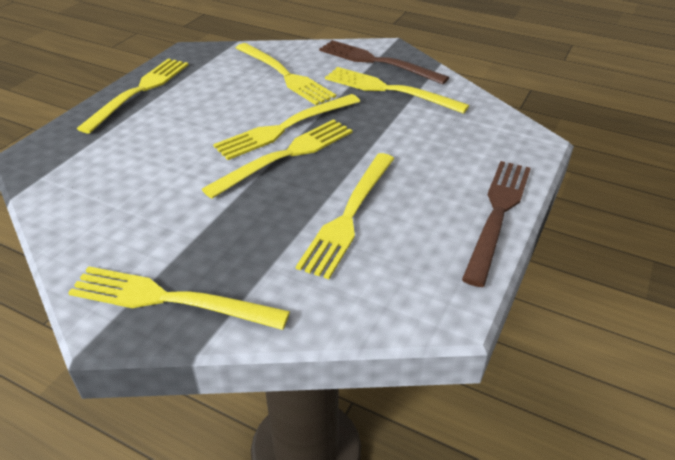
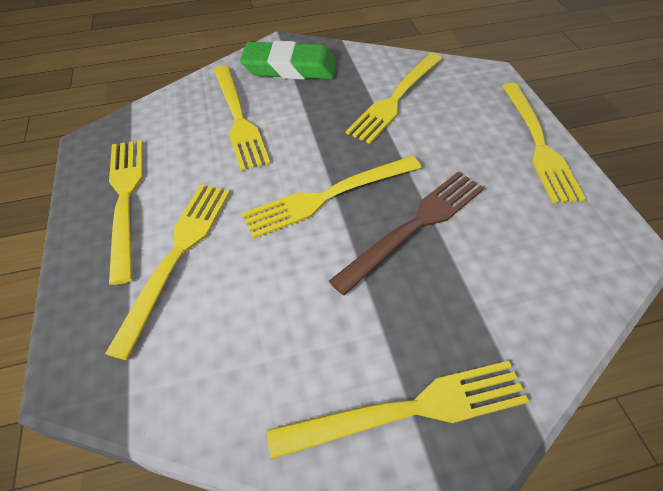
brown fork: [319,40,449,84] [462,161,531,287] = 2 -> [329,171,484,295] = 1
green eraser: none = 0 -> [240,41,337,80] = 1

